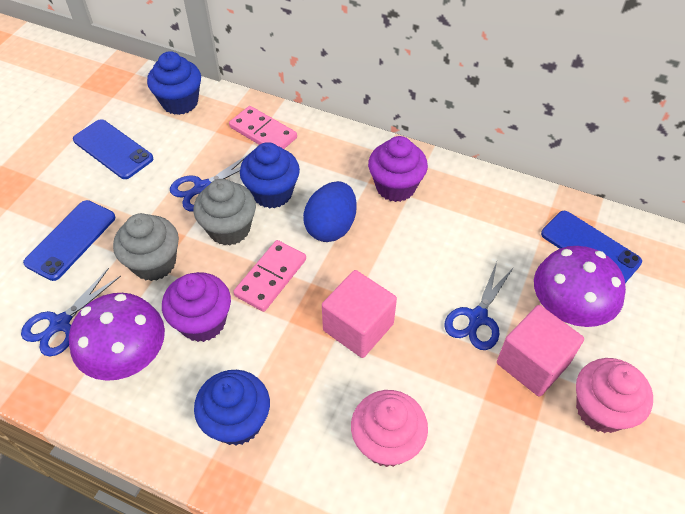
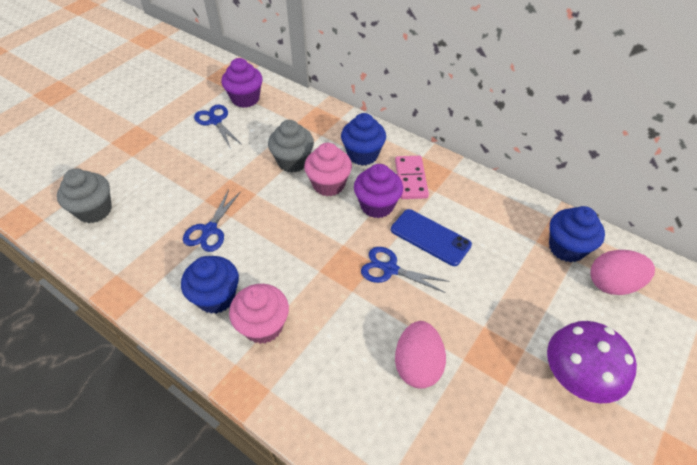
blue egg: [303,181,357,242] = 1 -> none = 0
blue phone: [23,200,115,281] [73,119,153,179] [541,211,642,283] = 3 -> [391,209,472,266] = 1
pink cube: [322,270,397,358] [497,305,584,397] = 2 -> none = 0
pink domino: [229,106,297,149] [233,240,306,312] = 2 -> [395,156,429,199] = 1
pink egg: none = 0 -> [395,321,446,389] [591,250,655,295] = 2
purple mushroom: [69,293,165,381] [534,246,626,327] = 2 -> [547,321,637,403] = 1

